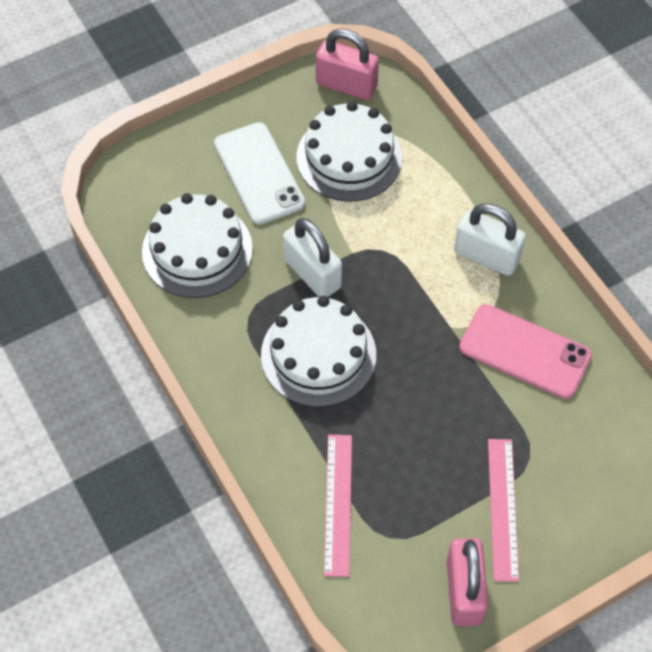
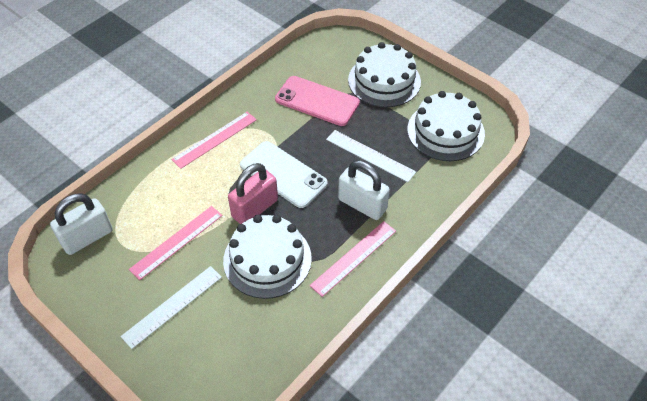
pink padlock: [316,29,379,100] [447,538,488,626] = 2 -> [228,163,278,224] = 1
pink ruler: [324,435,352,577] [488,439,519,582] = 2 -> [129,206,223,280] [171,112,257,169] [310,221,396,297] = 3
white ruler: none = 0 -> [121,266,222,349] [326,130,416,182] = 2

